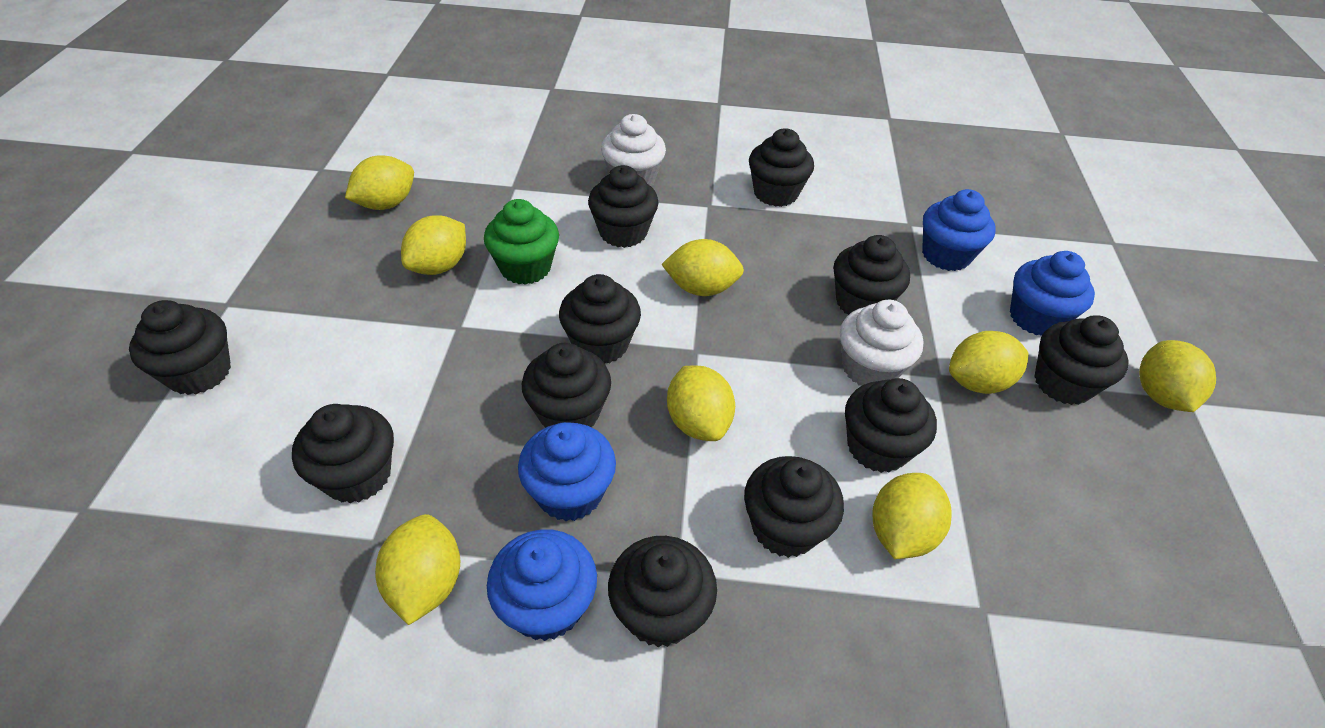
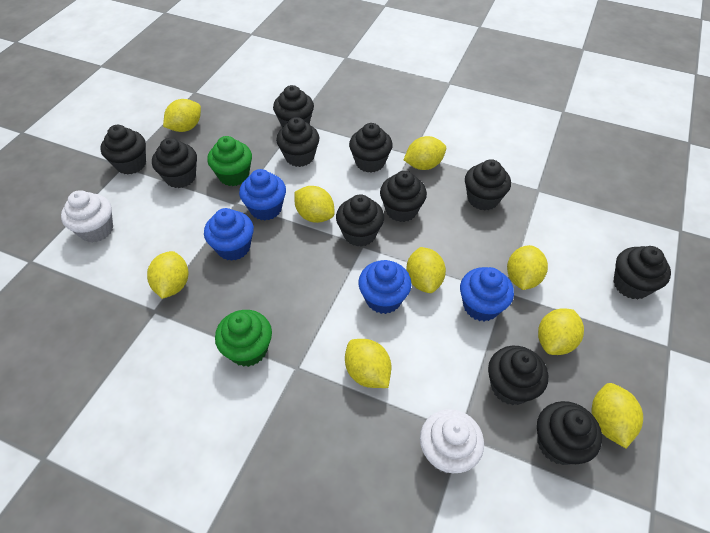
green cupcake: [484,199,559,285] = 1 -> [207,136,252,186] [215,310,272,367] = 2
yellow lemon: [345,155,414,210] [375,514,460,625] [401,215,466,275] [661,239,744,296] [667,365,735,441] [872,473,952,559] [949,331,1028,394] [1139,340,1216,412] = 8 -> [147,251,189,299] [163,99,201,132] [294,186,335,223] [345,339,391,388] [404,136,446,170] [406,247,446,293] [507,245,548,290] [538,308,584,355] [592,383,643,448] = 9

